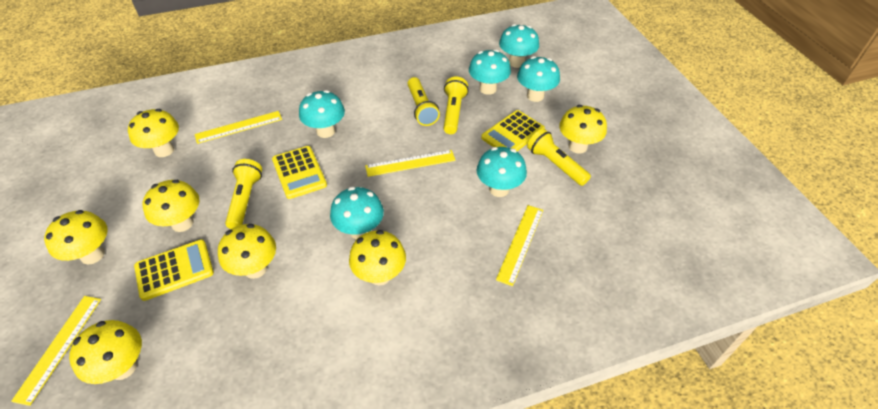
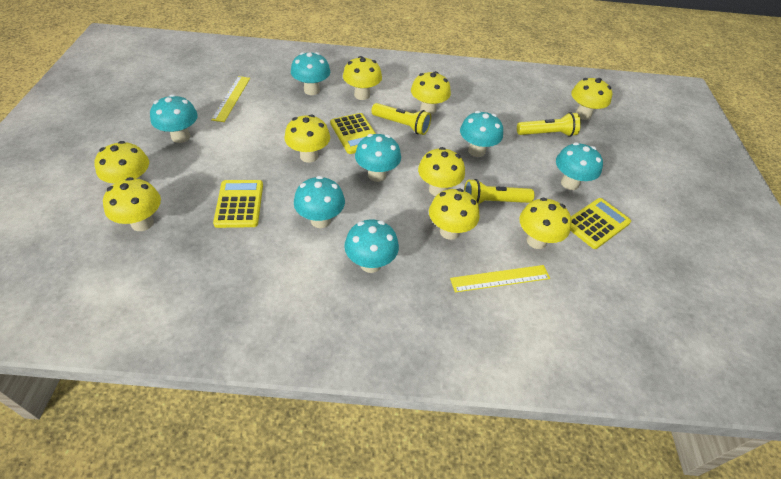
turquoise mushroom: [299,90,345,138] [330,187,384,239] [469,49,511,95] [477,147,527,197] [499,24,539,68] [517,56,560,102] = 6 -> [150,94,198,143] [291,52,330,95] [294,176,345,228] [344,219,399,273] [355,134,401,182] [460,111,503,157] [556,142,603,190] = 7
yellow flashlight: [225,159,262,229] [408,77,440,126] [443,77,469,134] [527,129,591,186] = 4 -> [371,103,431,135] [464,179,534,204] [517,112,581,137] = 3
yellow mushroom: [44,210,108,264] [69,320,142,384] [128,109,179,157] [143,179,199,232] [218,224,276,279] [349,230,406,286] [559,105,607,154] = 7 -> [94,141,149,183] [103,177,161,231] [285,114,330,163] [343,56,382,100] [411,71,451,115] [418,147,465,196] [429,188,479,240] [520,198,572,249] [571,78,612,120] = 9
yellow ruler: [11,296,101,406] [195,111,282,144] [365,150,456,177] [496,205,543,286] = 4 -> [211,76,250,122] [450,265,550,293] = 2

